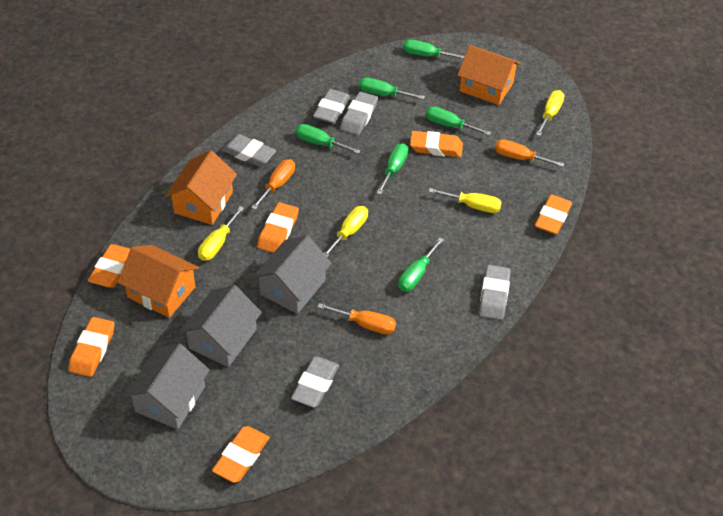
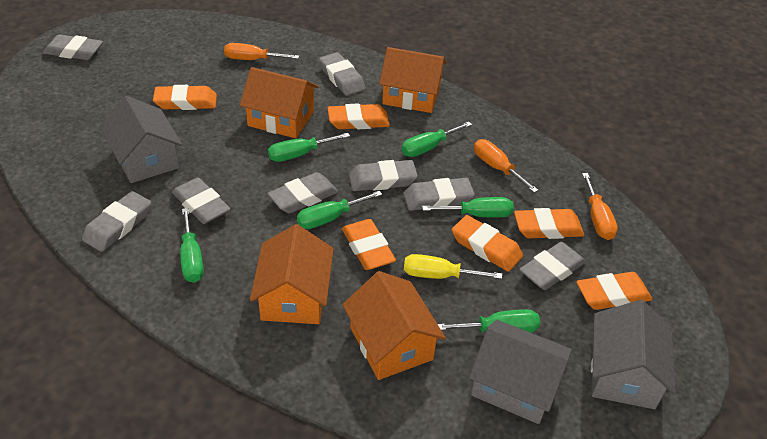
grey eraser: [222,134,276,167] [291,356,339,408] [313,89,350,124] [340,92,378,135] [479,265,510,320] = 5 -> [43,34,103,60] [82,191,151,252] [172,177,231,224] [268,172,338,213] [319,52,366,96] [349,160,418,191] [404,178,475,211] [520,242,586,290] = 8
orange house: [118,245,199,318] [165,150,237,225] [457,45,521,105] = 3 -> [240,67,319,138] [250,224,334,324] [342,271,446,380] [379,47,447,113] = 4
yellow screwdriver: [198,206,244,261] [324,206,368,257] [429,188,502,213] [536,90,564,136] = 4 -> [404,254,502,279] = 1

